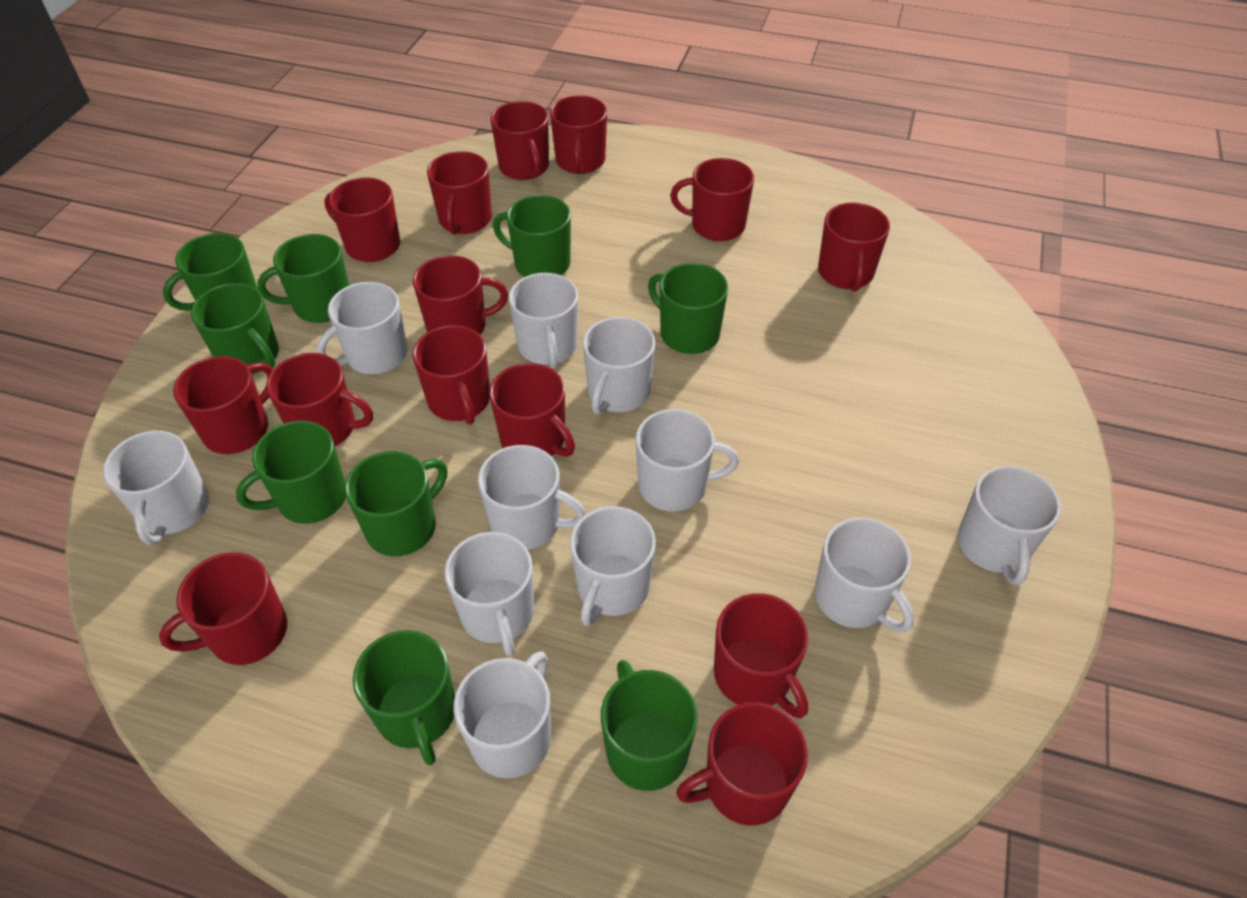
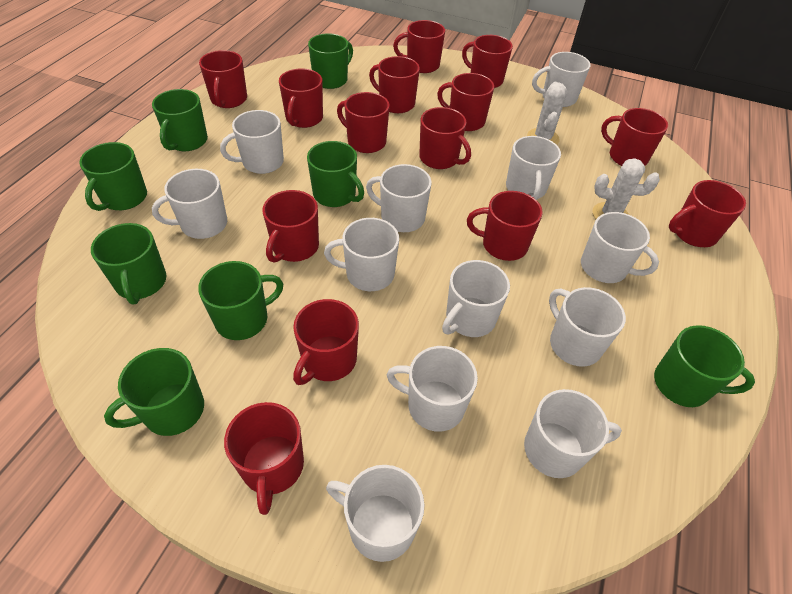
green mug: [163,233,258,311] [191,283,279,374] [236,421,346,524] [257,234,349,323] [345,451,447,556] [353,630,455,765] [493,195,571,277] [601,660,698,791] [648,263,728,354] = 9 -> [79,142,147,211] [91,223,167,304] [104,348,204,436] [152,89,208,151] [198,261,283,340] [307,141,364,207] [308,33,353,89] [654,325,755,407] = 8
white cactus: none = 0 -> [527,82,567,145] [593,158,660,219] = 2
white mug: [103,431,209,545] [317,282,407,374] [444,532,534,657] [454,651,551,778] [478,445,586,550] [509,273,578,368] [570,506,656,626] [583,317,655,415] [636,409,739,512] [815,518,914,632] [958,466,1061,585] = 11 -> [152,169,227,239] [220,110,284,174] [324,218,399,291] [326,465,425,562] [366,164,432,232] [387,346,478,432] [442,260,510,337] [506,136,561,200] [524,389,622,478] [532,52,591,107] [549,287,626,367] [581,212,659,283] = 12

